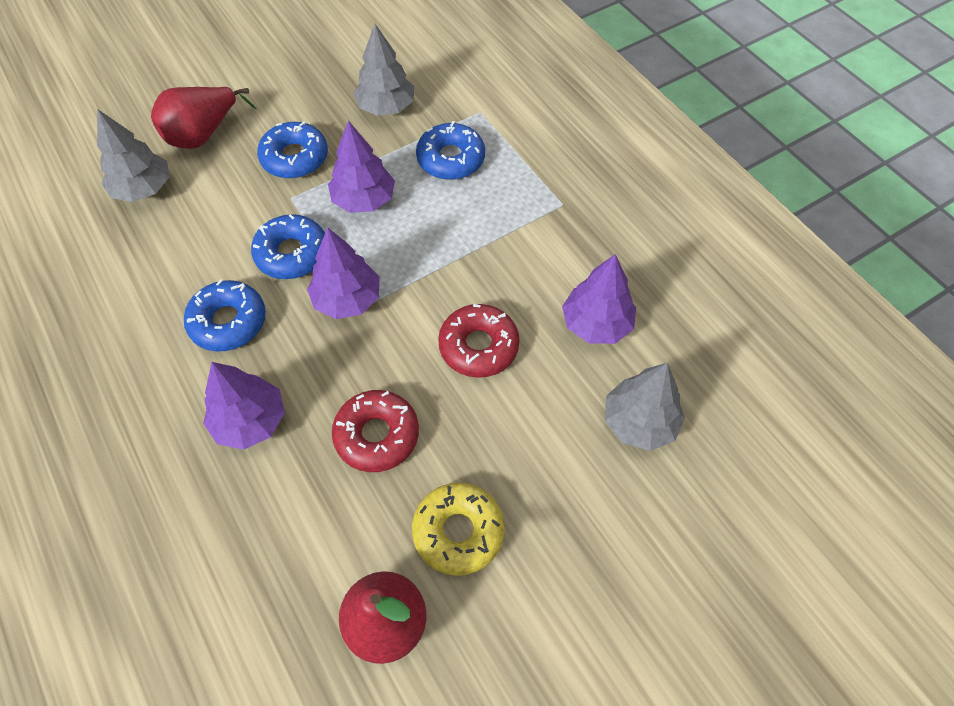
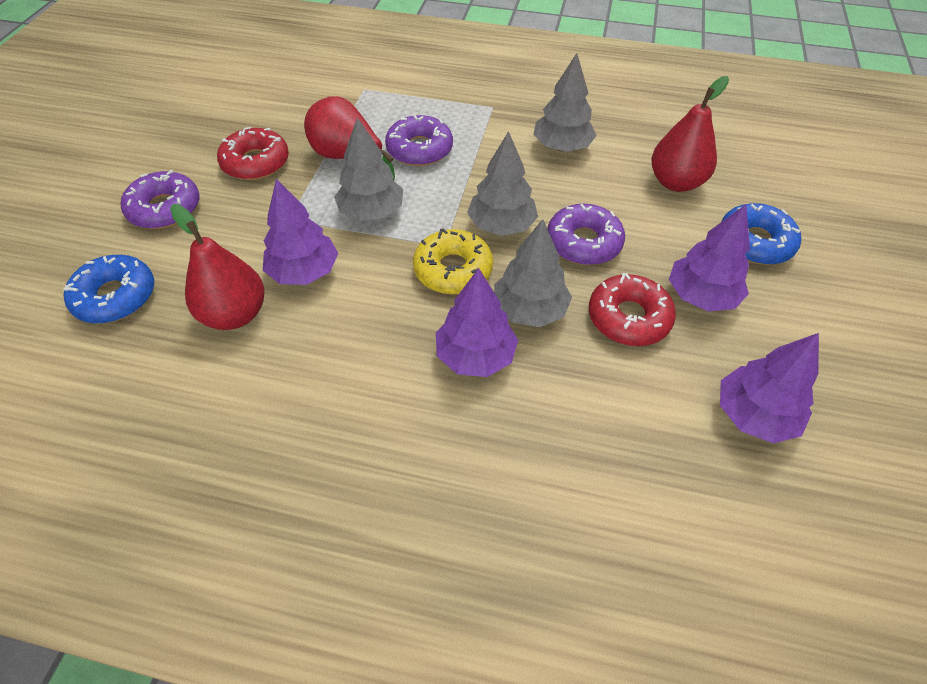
blue donut: [184,279,266,352] [251,214,325,279] [257,121,328,179] [416,121,485,180] = 4 -> [64,255,154,323] [721,203,801,265] = 2
grey tree: [97,109,169,202] [353,24,414,116] [605,363,685,451] = 3 -> [334,118,403,221] [467,131,538,236] [494,219,572,327] [533,53,597,152] = 4
purple donut: none = 0 -> [121,170,200,229] [385,115,453,166] [547,204,625,265] = 3
red pear: [151,87,256,149] [339,571,426,664] = 2 -> [170,204,265,330] [304,96,395,181] [652,76,729,192] = 3

